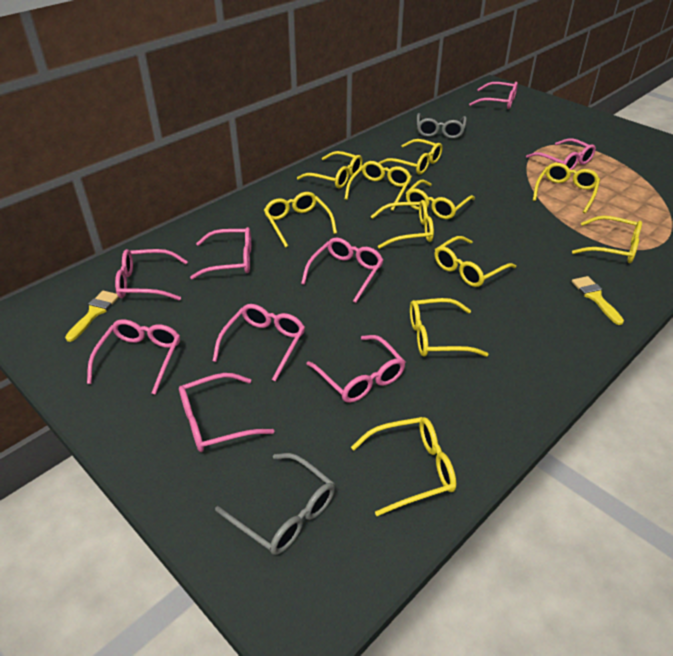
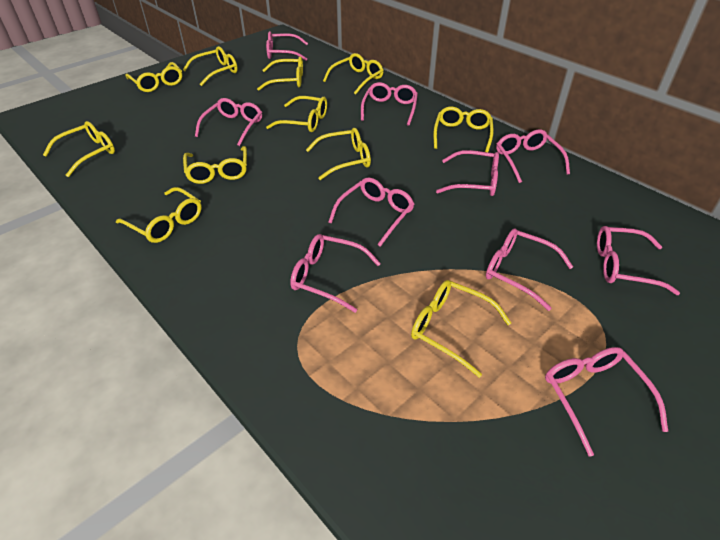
grey glasses: [215,453,335,555] [417,113,467,139] = 2 -> none = 0
pink glasses: [87,319,180,395] [115,249,188,301] [179,373,274,452] [190,227,251,280] [213,304,305,382] [301,238,383,303] [307,335,405,403] [469,82,518,109] [526,138,596,170] = 9 -> [195,98,262,146] [266,31,308,61] [290,234,381,313] [328,178,415,247] [361,82,418,126] [436,150,499,196] [486,228,573,311] [496,129,570,183] [545,347,668,457] [597,226,680,295] = 10
yellow brush: [65,291,119,342] [572,276,624,325] = 2 -> none = 0

